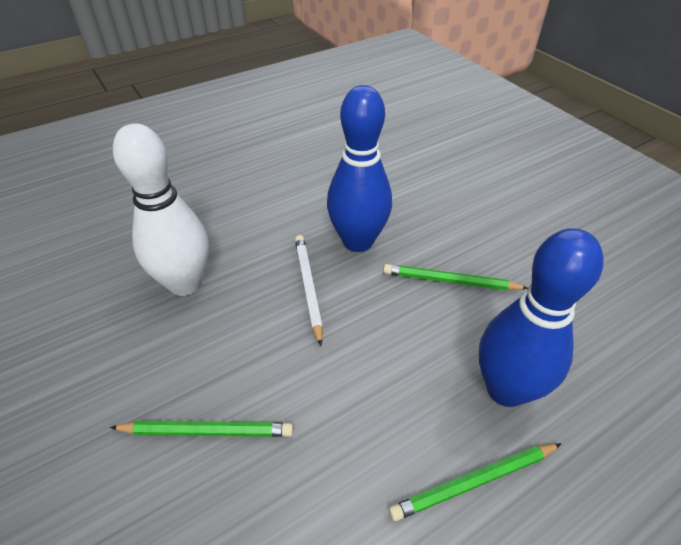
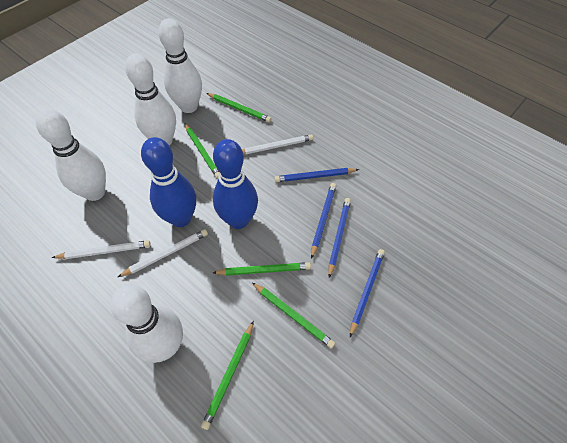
blue pencil: none = 0 -> [275,168,359,182] [311,183,336,259] [328,198,351,278] [350,249,385,337] = 4
green pencil: [110,421,293,437] [383,264,528,291] [389,443,561,521] = 3 -> [185,123,219,179] [201,321,254,430] [206,93,271,122] [213,262,311,276] [252,283,335,349] = 5
white bowling pin: [113,123,209,296] = 1 -> [36,109,106,201] [110,285,183,363] [125,54,176,145] [158,18,202,113] = 4
white pencil: [295,235,323,346] = 1 -> [52,240,151,259] [118,229,208,277] [242,134,313,154] = 3

